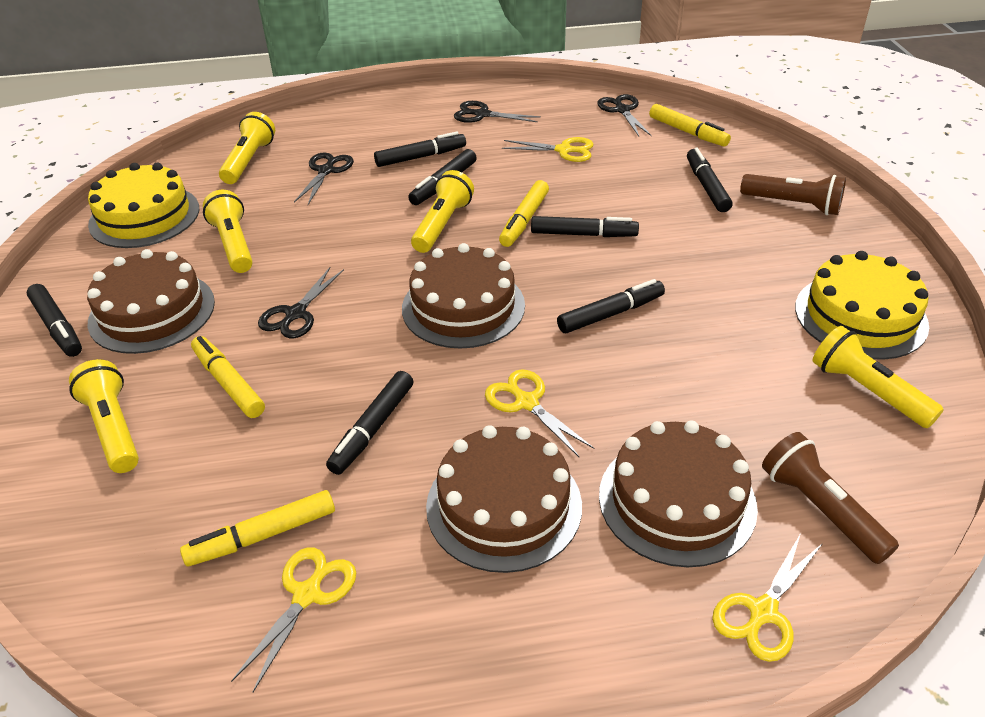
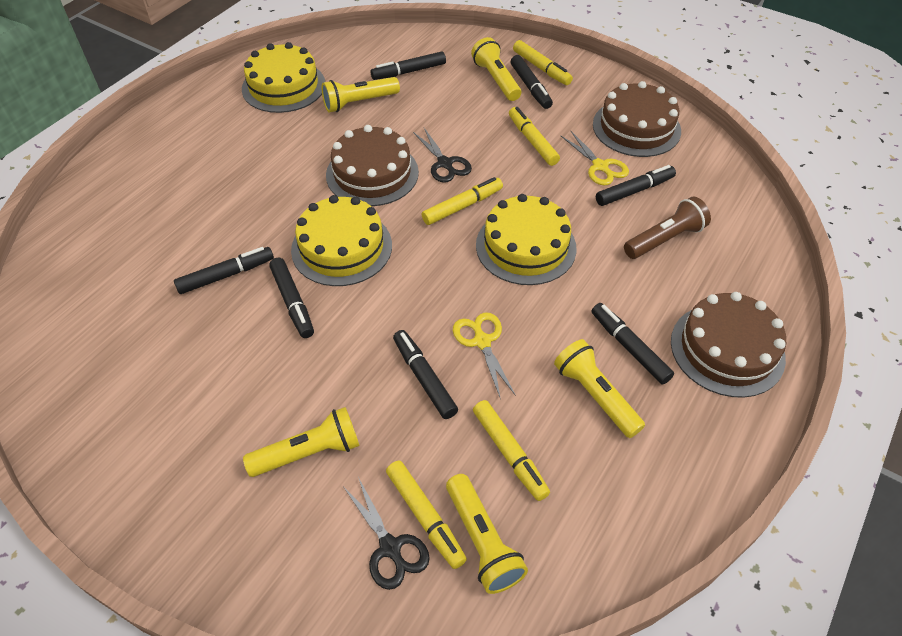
black scissors: [258,267,344,338] [294,152,354,205] [454,101,541,123] [597,94,652,136] = 4 -> [343,477,430,590] [413,128,472,183] = 2
brown cake: [87,249,215,354] [402,243,525,349] [426,425,582,573] [599,421,758,567] = 4 -> [326,125,419,206] [593,81,681,157] [671,292,786,398] = 3
brown flashlight: [740,174,846,215] [762,432,899,564] = 2 -> [624,196,711,259] = 1
yellow cake: [88,163,199,248] [795,251,929,360] = 2 -> [242,42,325,113] [291,195,392,286] [476,194,577,285] = 3
yellow marker: [180,490,335,566] [191,336,265,418] [499,180,549,247] [649,104,731,147] = 4 -> [386,460,467,569] [422,177,503,225] [473,400,550,501] [509,107,560,166] [513,40,573,85] = 5
yellow scissors: [231,547,356,692] [485,369,594,457] [502,137,594,162] [712,533,823,662] = 4 -> [453,312,516,400] [561,130,629,186] = 2

